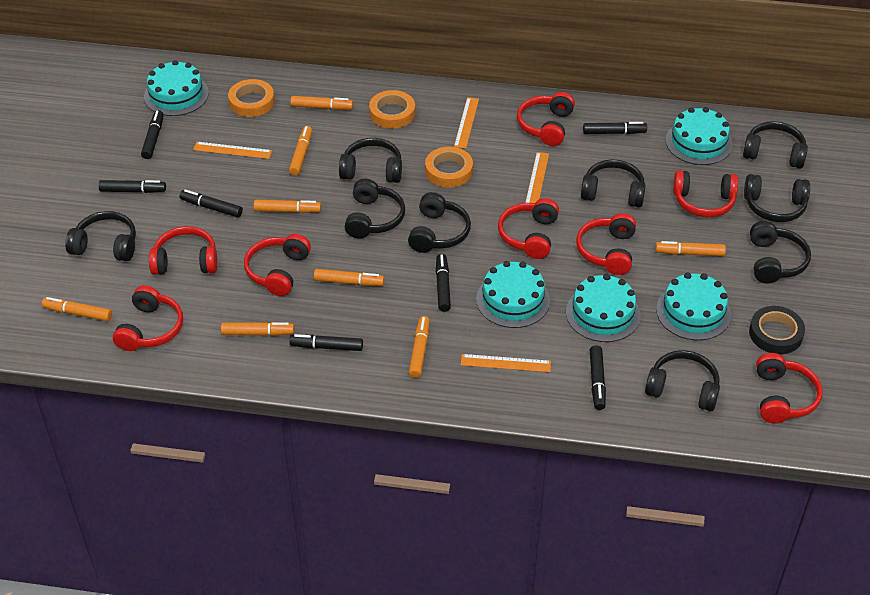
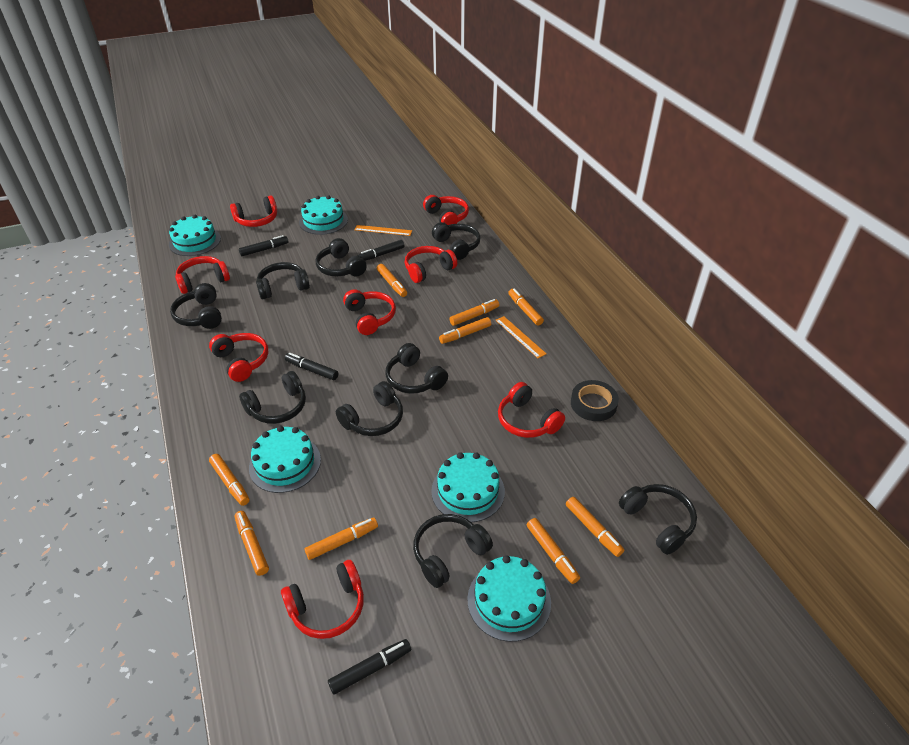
black marker: [99,180,166,193] [141,110,164,159] [180,189,243,218] [289,334,363,351] [436,254,451,312] [583,122,647,134] [590,345,606,410] = 7 -> [239,235,289,256] [285,353,338,380] [328,639,411,695] [358,240,404,261] = 4
orange marker: [42,297,112,321] [221,322,294,336] [254,200,321,213] [289,126,312,175] [290,96,353,110] [314,269,384,286] [409,316,430,378] [655,241,726,256] = 8 -> [209,454,250,506] [235,511,269,576] [304,517,378,560] [377,264,407,297] [439,317,491,344] [450,299,499,326] [508,288,544,326] [527,518,580,584] [566,497,624,557] = 9
orange ruler: [193,142,272,159] [454,97,479,149] [461,354,551,372] [525,152,549,203] = 4 -> [354,225,412,236] [495,316,547,358] = 2
orange tape: [228,79,275,117] [369,90,415,129] [425,147,473,188] = 3 -> none = 0

